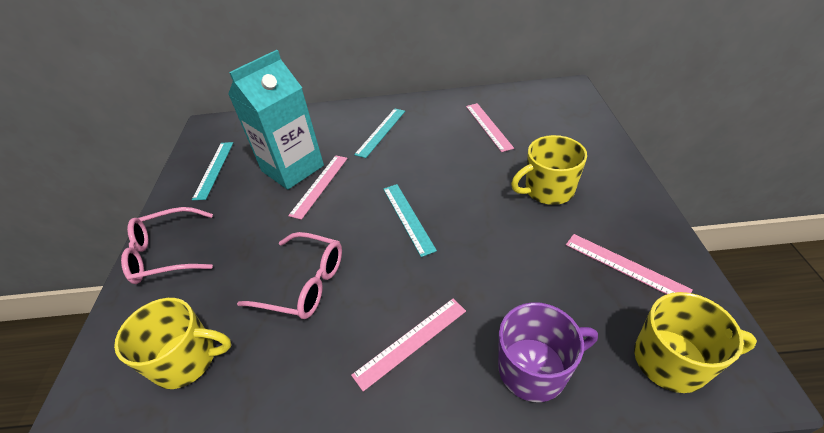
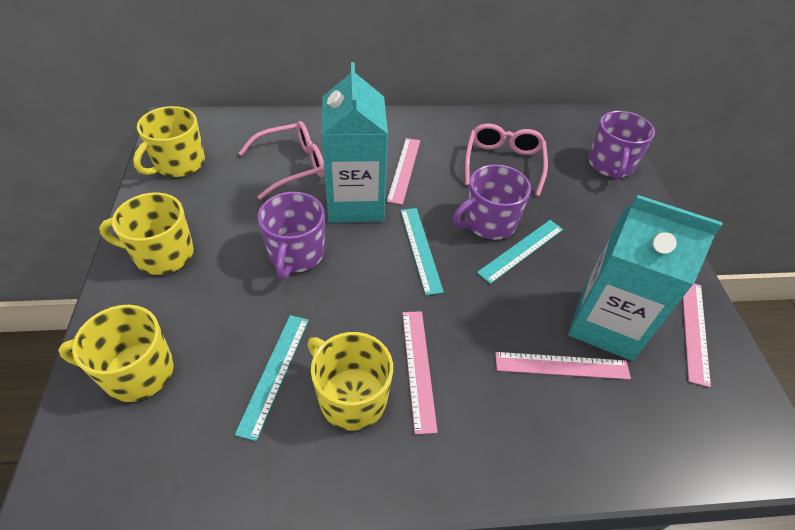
purple mug: [498,302,598,402] = 1 -> [257,192,325,280] [453,164,531,240] [588,111,655,180] = 3
turquoise carton: [228,50,324,190] = 1 -> [322,62,388,223] [568,195,722,361] = 2
yellow mug: [114,298,232,389] [511,135,587,205] [634,292,757,393] = 3 -> [58,305,174,402] [99,192,194,275] [133,106,205,177] [307,332,393,430] = 4

